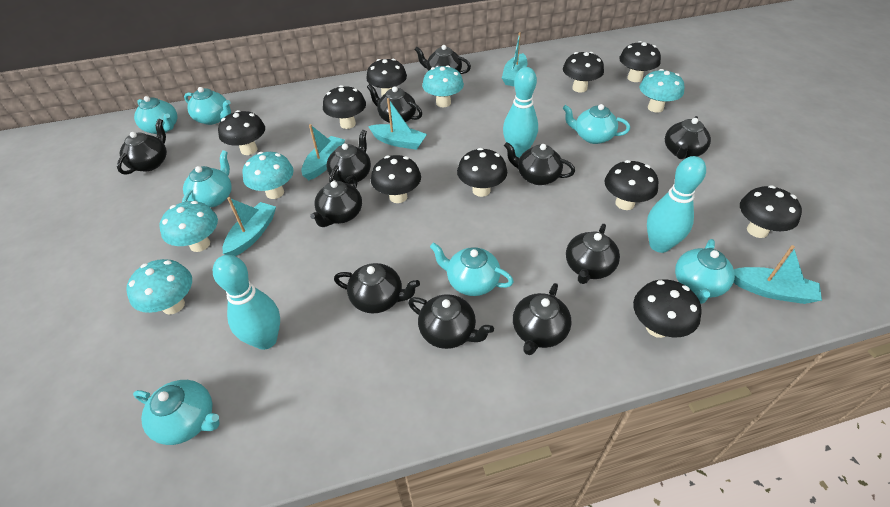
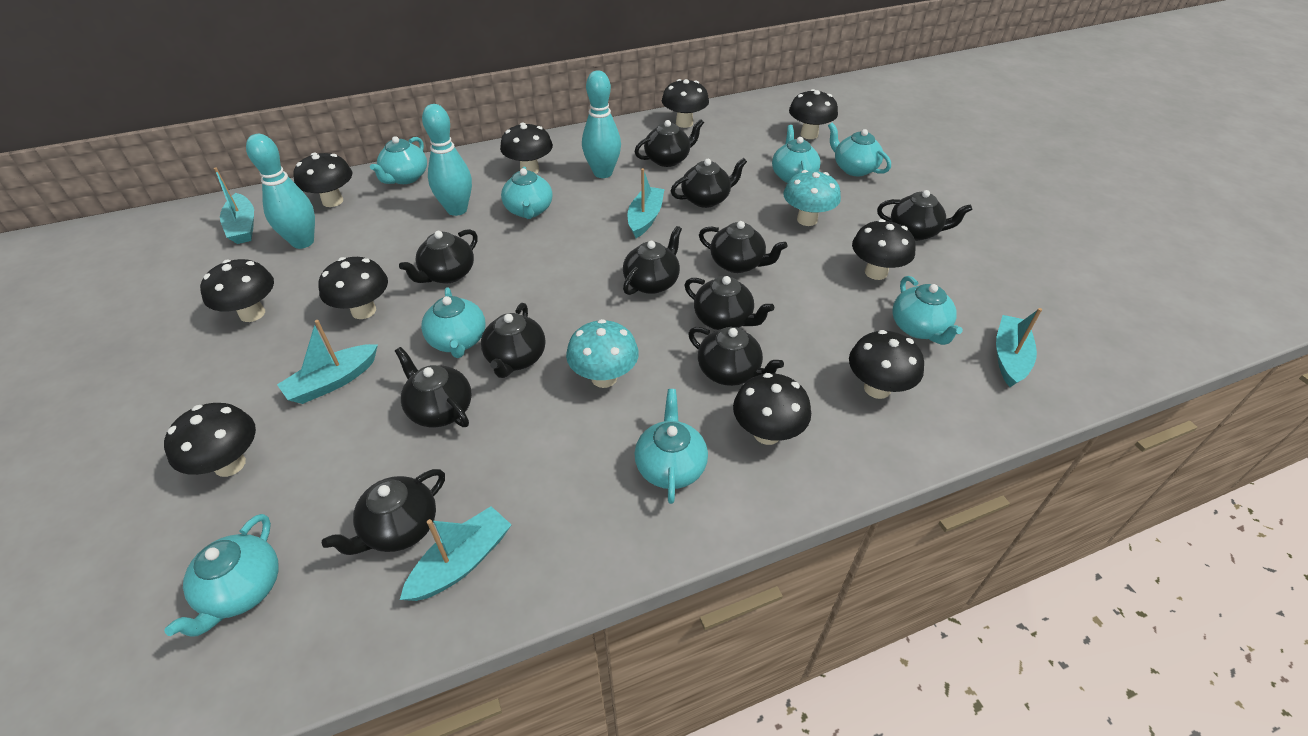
turquoise mushroom: [126,259,192,315] [159,201,218,252] [242,152,294,199] [422,65,464,107] [640,69,684,113] = 5 -> [566,319,639,388] [783,170,841,226] = 2
turquoise teapot: [133,380,219,445] [134,96,177,134] [182,150,232,208] [184,87,231,125] [430,242,514,296] [563,104,630,144] [675,239,735,304] = 7 -> [164,514,279,637] [370,136,427,184] [421,287,485,358] [501,166,552,219] [635,389,708,504] [772,125,821,183] [828,123,891,176] [892,276,963,345] = 8

